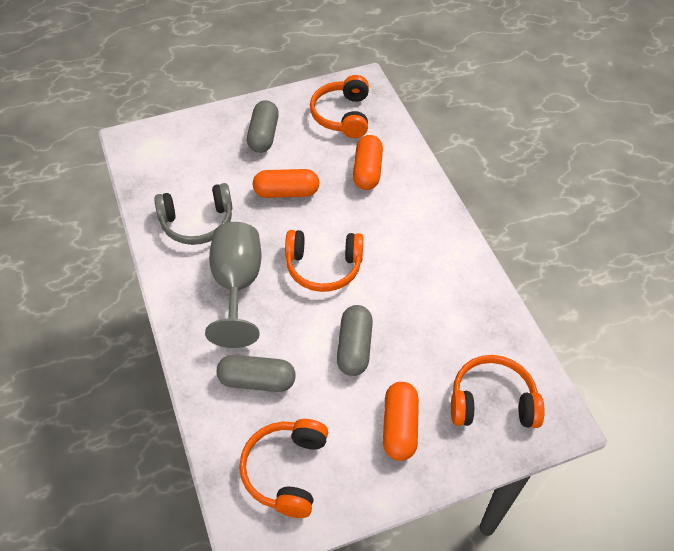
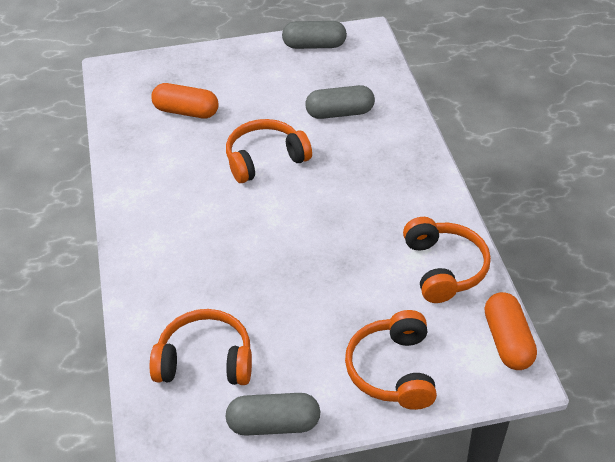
grey goblet: [205,222,261,348] = 1 -> none = 0
grey headphones: [154,183,233,245] = 1 -> none = 0
orange capsule: [253,169,320,198] [353,135,383,190] [383,382,419,461] = 3 -> [151,83,219,119] [485,292,537,370] = 2

